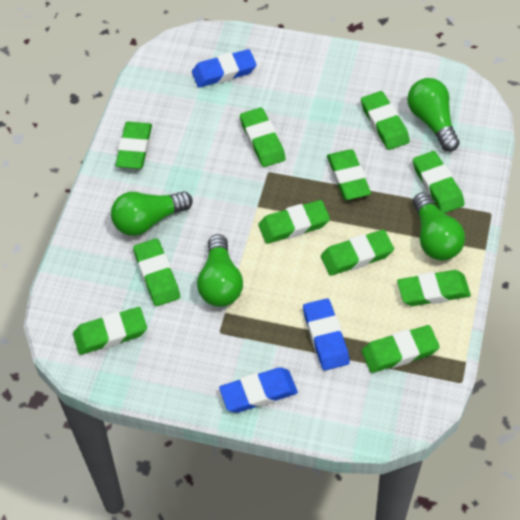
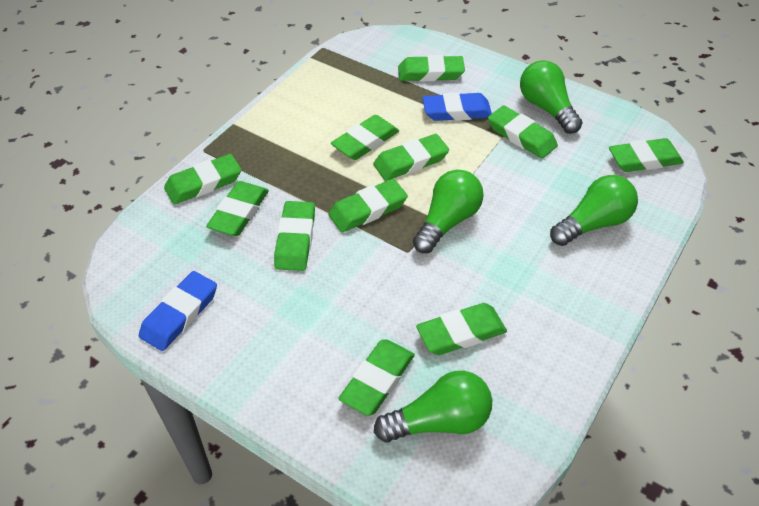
blue eraser: [192,49,257,88] [219,367,298,413] [303,298,350,371] = 3 -> [139,271,217,351] [422,92,492,121] = 2

